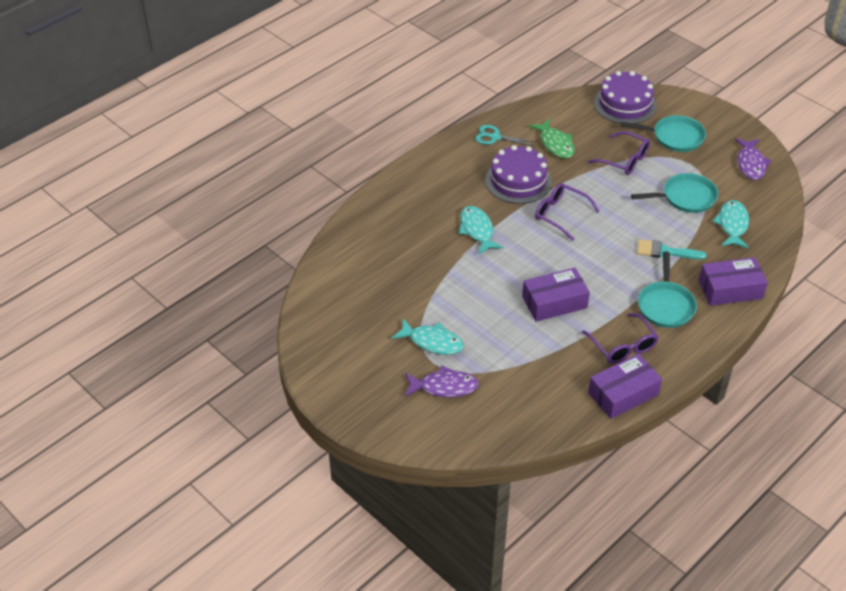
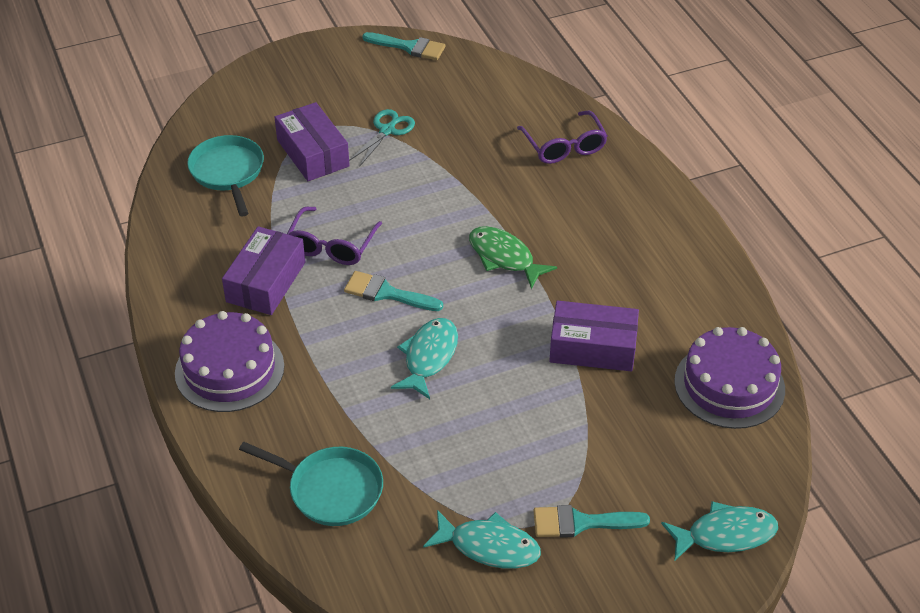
purple fish: [405,366,479,398] [735,138,771,180] = 2 -> none = 0
purple glasses: [535,183,600,241] [582,313,659,364] [588,131,650,175] = 3 -> [287,207,382,265] [517,111,608,164] = 2
turquoise brush: [637,239,707,259] = 1 -> [344,271,443,311] [362,32,446,60] [534,505,650,538] = 3
turquoise pan: [621,115,706,152] [631,173,718,213] [638,251,697,328] = 3 -> [187,135,264,216] [239,442,383,526] = 2

